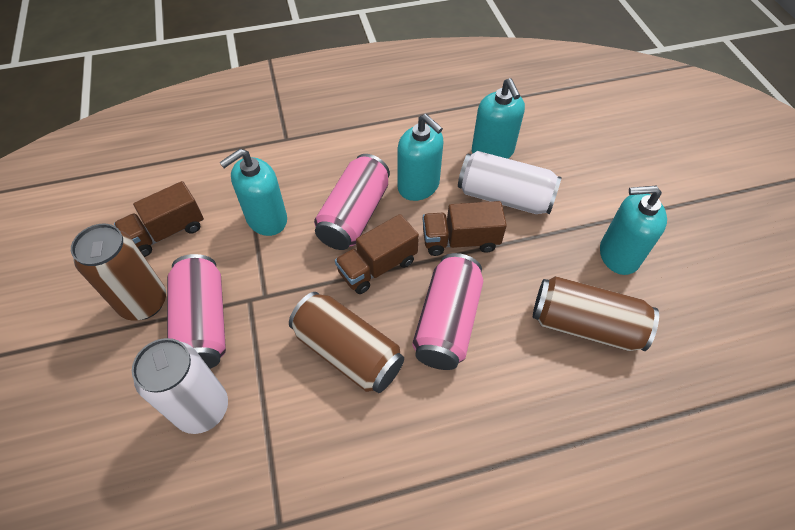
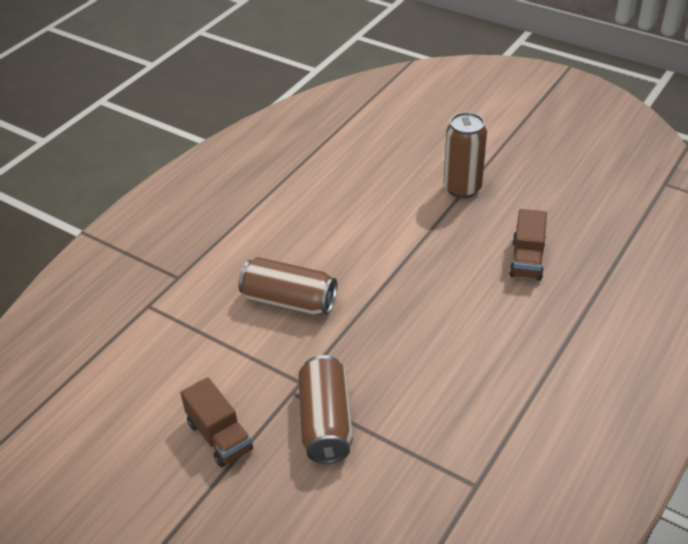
brown truck: [114,181,204,257] [335,214,419,294] [423,201,507,256] = 3 -> [180,377,253,467] [509,209,547,280] = 2
pink can: [167,254,226,369] [314,154,390,250] [412,253,483,370] = 3 -> none = 0
turquoise soap dispenser: [220,149,287,236] [398,114,444,201] [472,78,525,159] [600,186,667,275] = 4 -> none = 0
white can: [132,338,228,434] [458,151,562,214] = 2 -> none = 0

